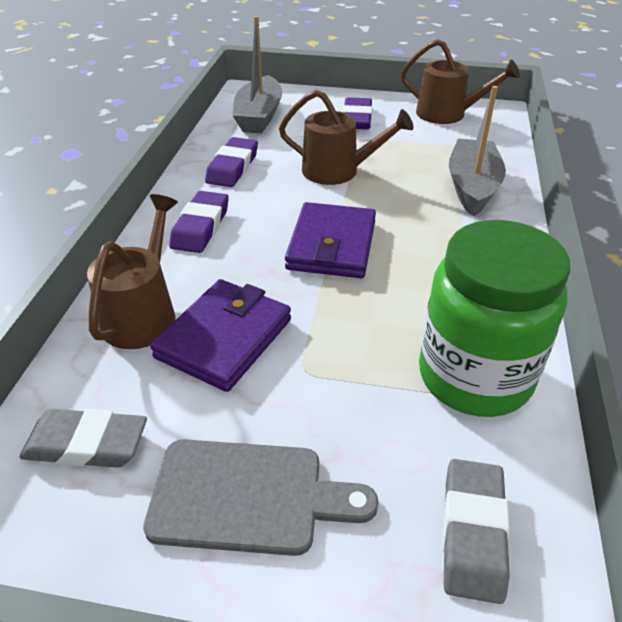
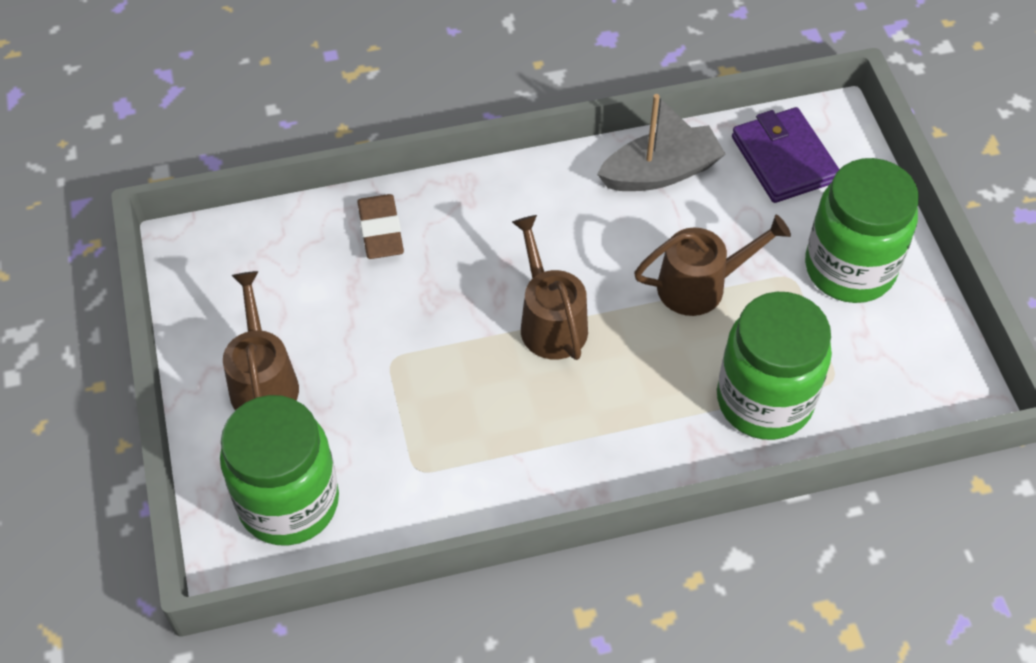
brown eraser: none = 0 -> [357,194,404,259] = 1
green jar: [419,220,571,417] = 1 -> [220,395,339,546] [717,292,832,440] [805,158,919,303] = 3
grey boat: [233,16,282,133] [449,86,506,216] = 2 -> [597,94,725,191] = 1
grey cutting board: [143,439,378,556] = 1 -> none = 0
grey eraser: [19,409,147,468] [442,459,510,604] = 2 -> none = 0
purple eraser: [169,191,229,253] [205,137,258,187] [342,97,372,130] = 3 -> none = 0
purple wallet: [150,279,291,392] [285,202,376,278] = 2 -> [732,107,840,203] = 1

